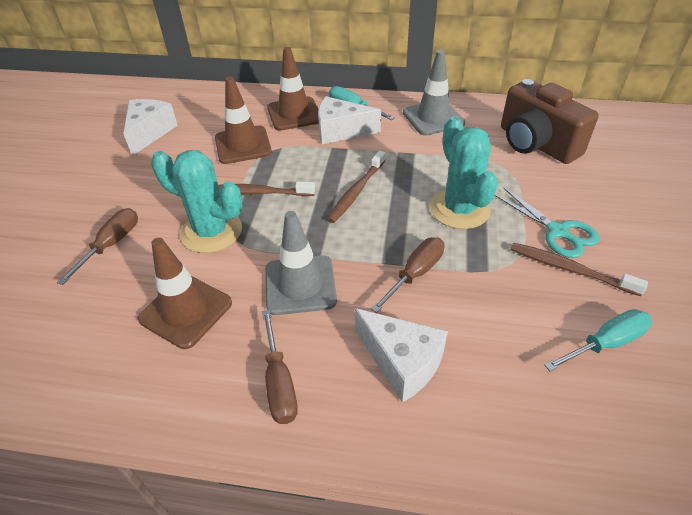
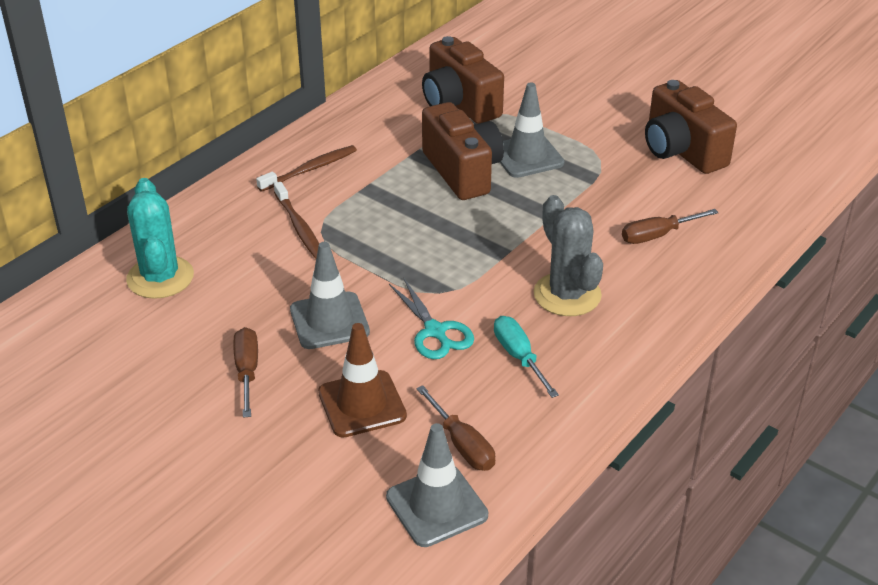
brown camera: [501,79,599,164] = 1 -> [422,36,504,124] [422,102,504,200] [645,80,737,174] = 3
brown toothbrush: [218,182,315,196] [327,151,386,223] [510,242,648,296] = 3 -> [256,145,357,192] [274,182,319,259] = 2
brown traffic cone: [138,238,232,349] [215,76,272,164] [267,47,319,131] = 3 -> [318,323,407,438] = 1
grey cactus: none = 0 -> [534,195,603,316] = 1
grey traffic cone: [265,211,337,315] [403,50,465,136] = 2 -> [290,242,370,349] [386,423,488,547] [500,83,564,178] = 3
turquoise cactus: [151,150,242,253] [430,117,498,229] = 2 -> [126,178,194,299] = 1
turquoise screwdriver: [329,86,395,120] [544,309,652,371] = 2 -> [494,316,559,398] = 1
white cheese: [123,99,178,156] [318,96,381,144] [355,308,448,403] = 3 -> none = 0

